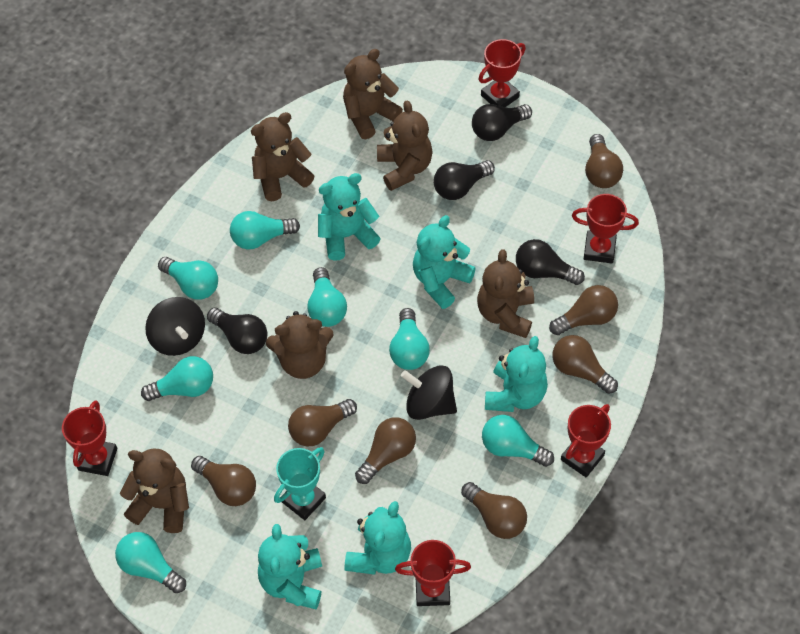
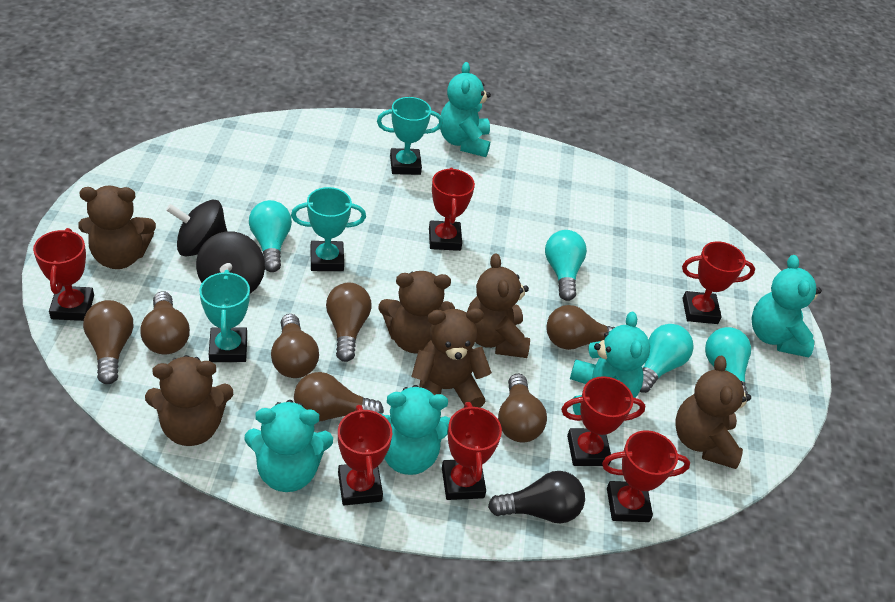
black light bulb: [207,308,267,354] [434,160,495,200] [472,104,532,141] [516,239,585,285] = 4 -> [488,471,585,523] = 1
red trophy: [62,400,117,476] [395,540,471,606] [479,39,526,107] [561,404,611,477] [572,194,639,263] = 5 -> [33,228,94,321] [338,405,392,505] [429,168,475,251] [442,402,502,500] [561,376,645,466] [602,430,690,522] [682,241,755,324] = 7
turquoise light bulb: [115,532,186,593] [141,356,213,401] [158,257,218,300] [230,211,300,250] [307,267,347,327] [389,308,430,370] [482,415,554,467] = 7 -> [249,200,292,272] [545,230,587,301] [640,324,694,393] [705,327,751,403] = 4
turquoise trophy: [274,447,326,520] = 1 -> [199,270,250,362] [291,187,366,271] [377,97,443,175] = 3

